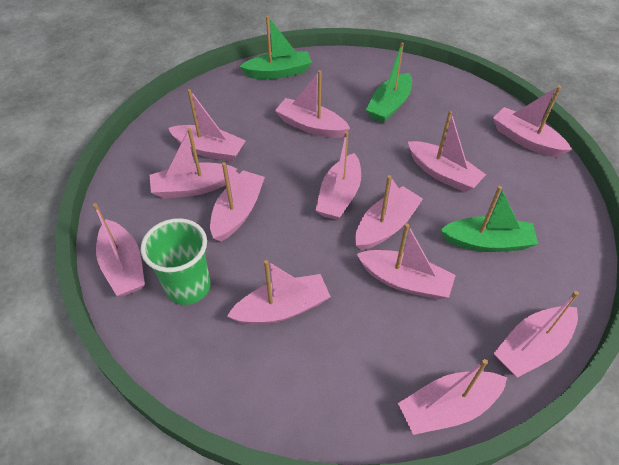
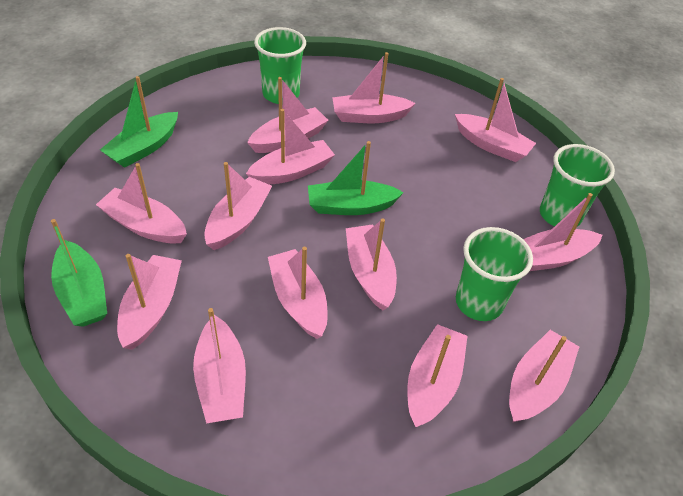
green cup: [141,218,211,305] = 1 -> [254,27,306,104] [456,227,533,321] [540,144,615,227] = 3

